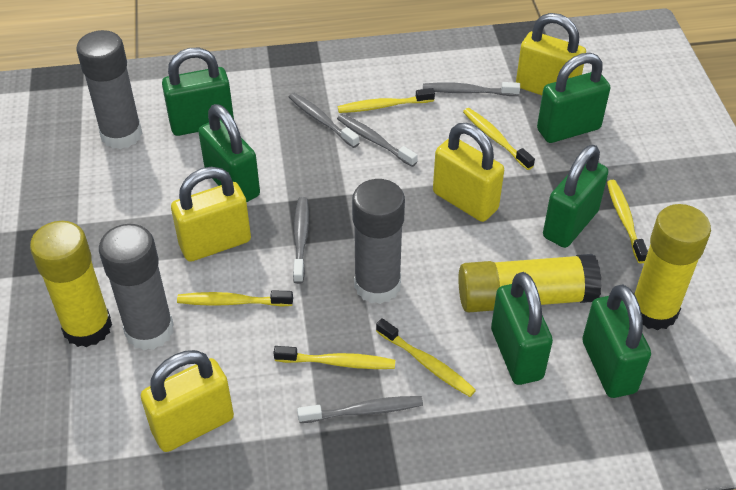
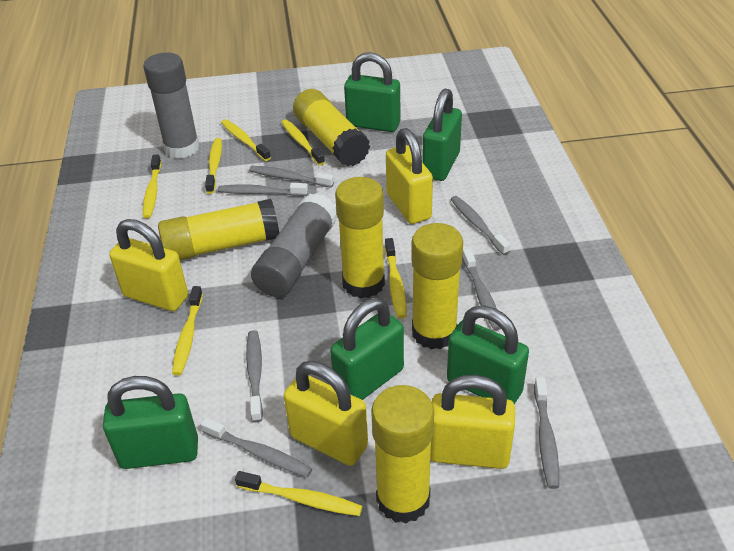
green padlock: [162,48,234,136] [198,104,260,202] [491,272,553,385] [537,53,610,143] [543,145,608,248] [582,284,651,398] = 6 -> [103,376,198,469] [330,298,404,400] [344,52,400,132] [422,89,462,181] [447,305,529,405] = 5
grey glue stick: [76,30,142,149] [99,224,174,350] [352,179,405,304] = 3 -> [143,52,200,159] [251,193,338,297] = 2
grey toothbrush: [289,93,359,148] [293,197,309,284] [297,396,423,423] [337,114,418,167] [423,82,520,96] = 5 -> [201,418,312,477] [217,183,308,196] [246,330,263,423] [249,166,334,188] [451,196,511,255] [462,248,501,330] [534,377,559,489] = 7
yellow glue stick: [30,221,112,347] [458,254,602,312] [634,204,711,330] = 3 -> [158,199,279,260] [293,89,370,166] [335,177,385,299] [371,385,434,524] [411,223,463,350] = 5
yellow toothbrush: [177,290,293,307] [274,346,395,369] [338,88,435,113] [376,318,476,397] [463,108,535,170] [607,180,648,263] = 6 -> [143,155,161,219] [172,286,203,376] [205,138,222,194] [221,119,271,161] [235,471,362,516] [281,119,325,166] [385,238,407,318] = 7

